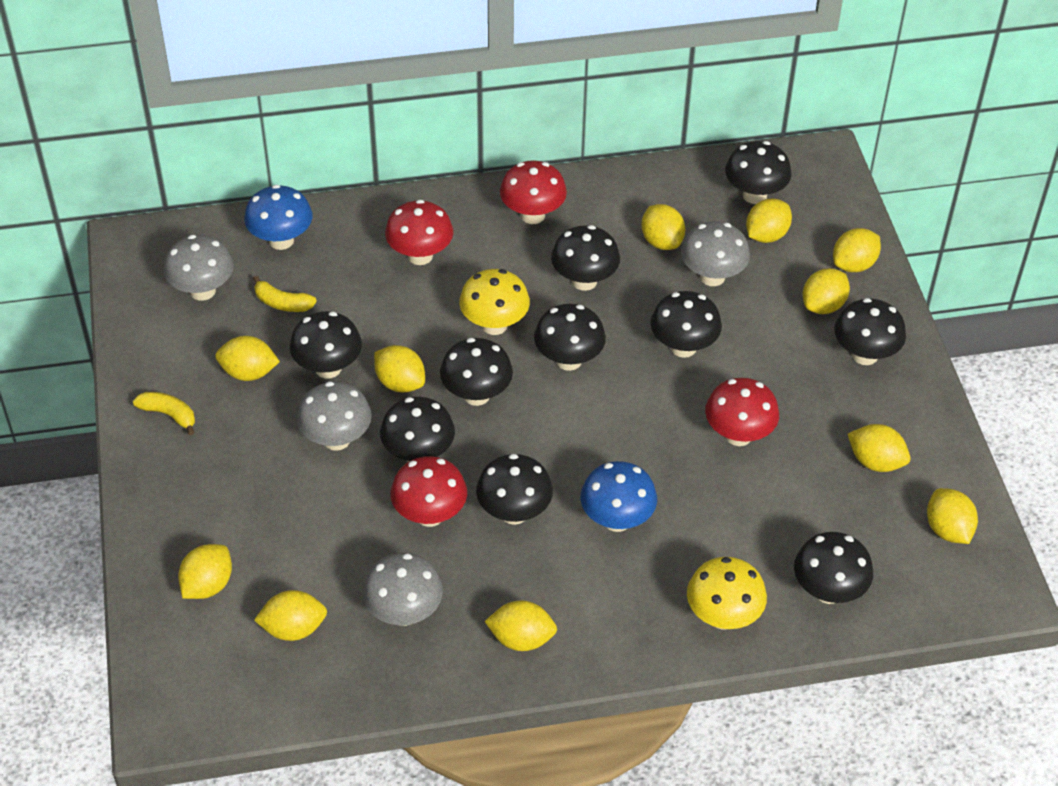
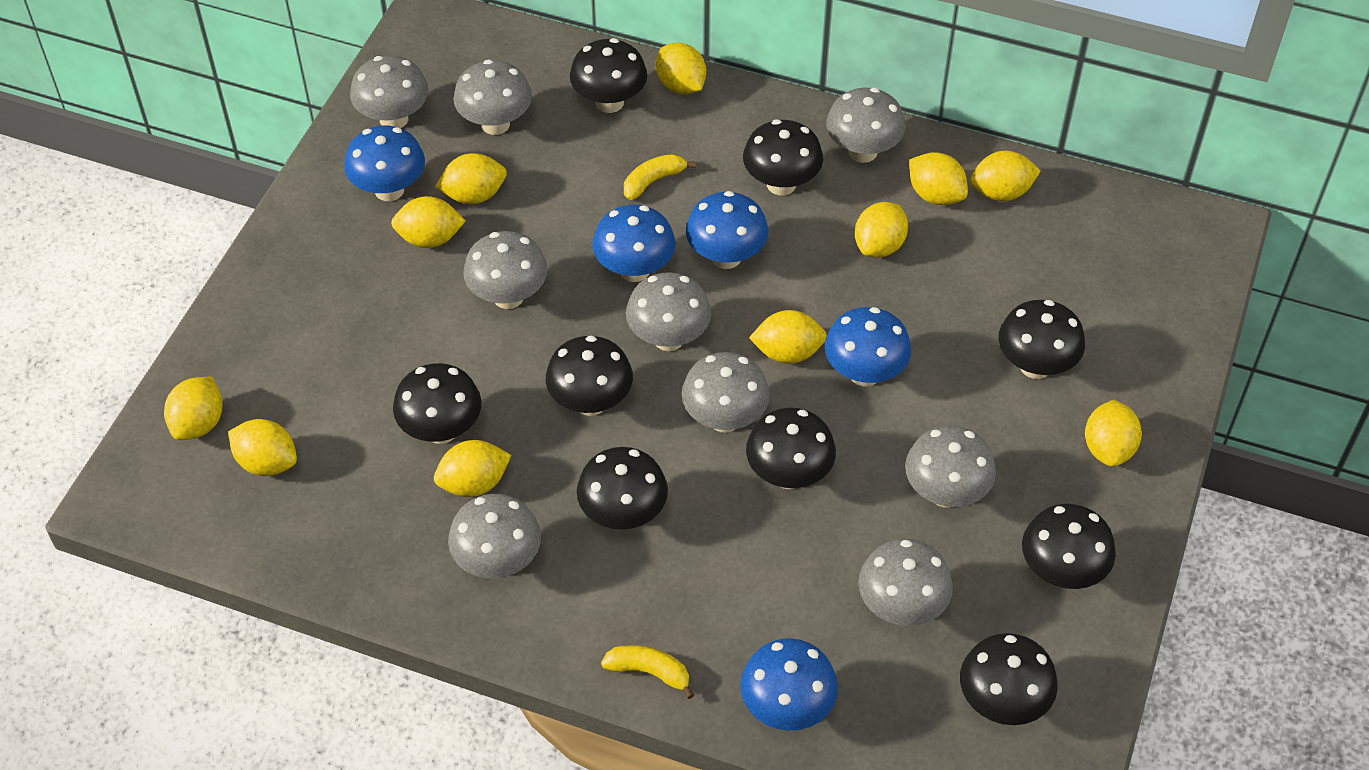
black mushroom: [290,311,362,379] [380,397,455,462] [440,338,513,406] [476,454,553,525] [534,304,606,371] [551,225,620,291] [651,291,722,358] [725,141,792,204] [794,532,873,604] [834,298,906,365] = 10 -> [393,363,481,444] [546,336,633,416] [570,38,647,113] [577,447,668,529] [743,119,823,195] [746,408,836,489] [960,633,1058,725] [999,300,1085,379] [1022,504,1116,589] = 9
blue mushroom: [244,185,312,250] [580,461,657,532] = 2 -> [344,126,425,201] [592,205,675,282] [686,191,768,269] [740,638,838,731] [825,307,911,386] = 5
grey mushroom: [164,235,234,301] [297,382,372,451] [363,553,443,626] [681,221,750,286] = 4 -> [350,55,429,128] [448,494,541,578] [453,60,532,135] [463,231,548,309] [626,272,711,351] [682,352,770,433] [826,88,906,163] [858,539,953,626] [905,426,996,507] = 9
red mushroom: [385,200,453,265] [391,456,467,527] [500,160,567,224] [705,378,779,446] = 4 -> none = 0
yellow mushroom: [459,269,530,335] [687,557,767,630] = 2 -> none = 0

